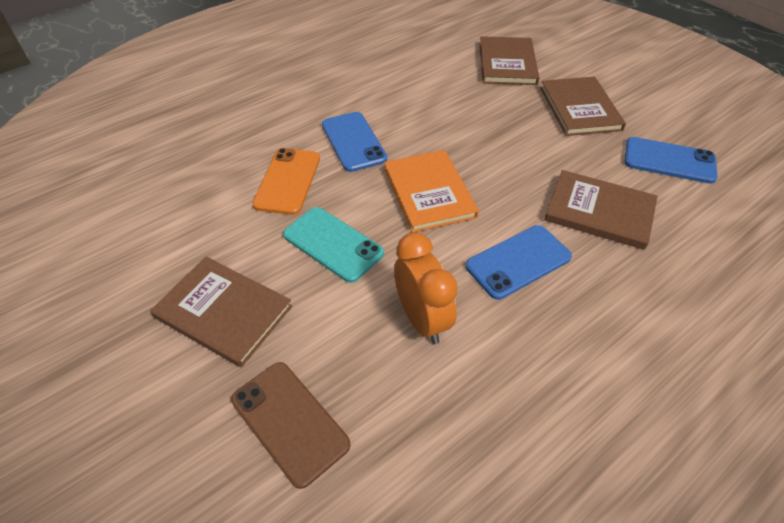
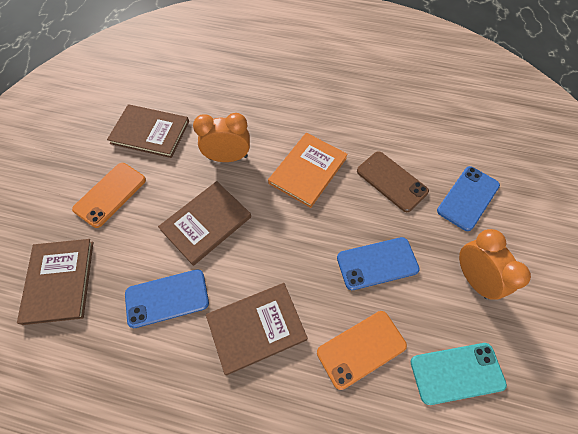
orange clock: [394,232,458,344] = 1 -> [193,113,250,162] [459,229,531,300] = 2
orange phone: [252,148,320,215] = 1 -> [72,163,146,228] [317,311,407,390] = 2

